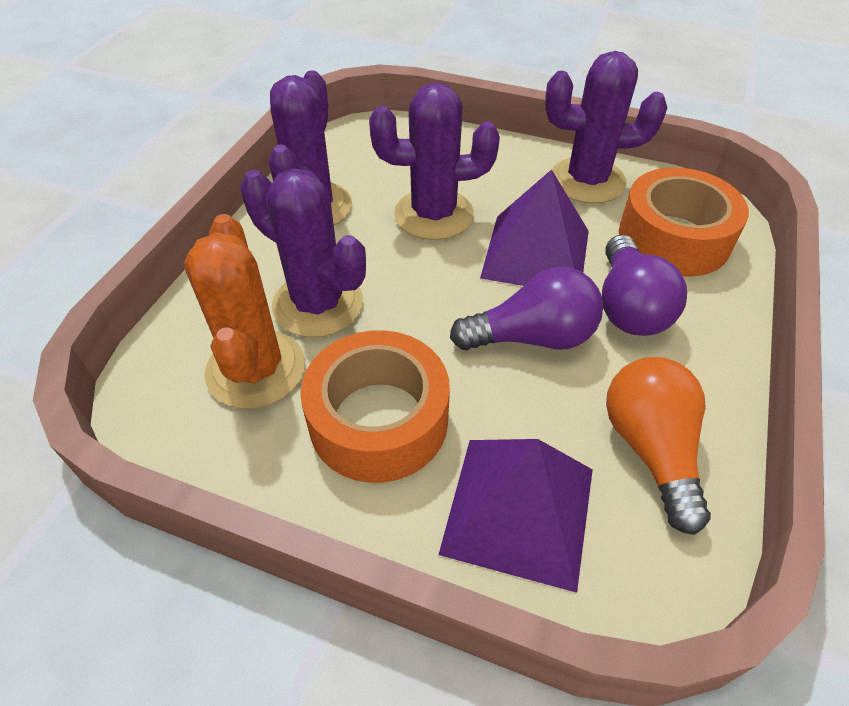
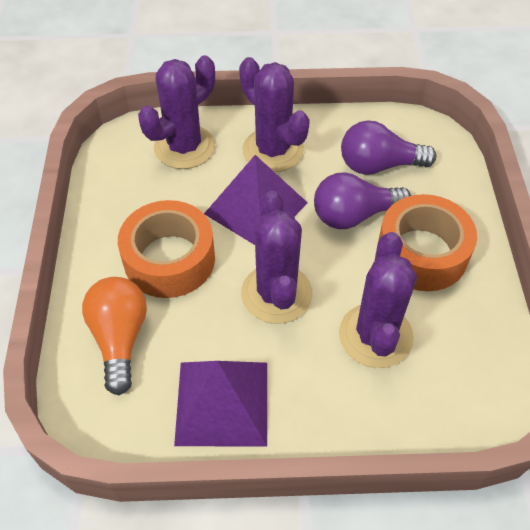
orange cactus: [184,214,305,409] = 1 -> none = 0

